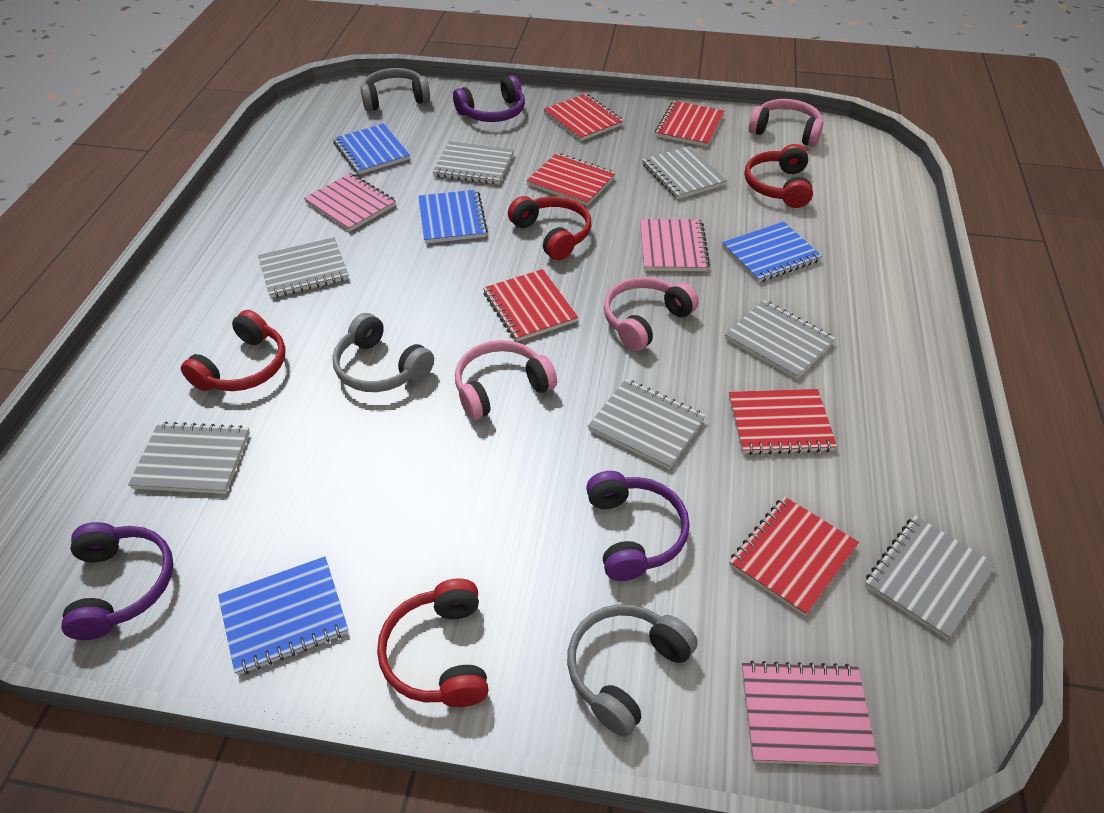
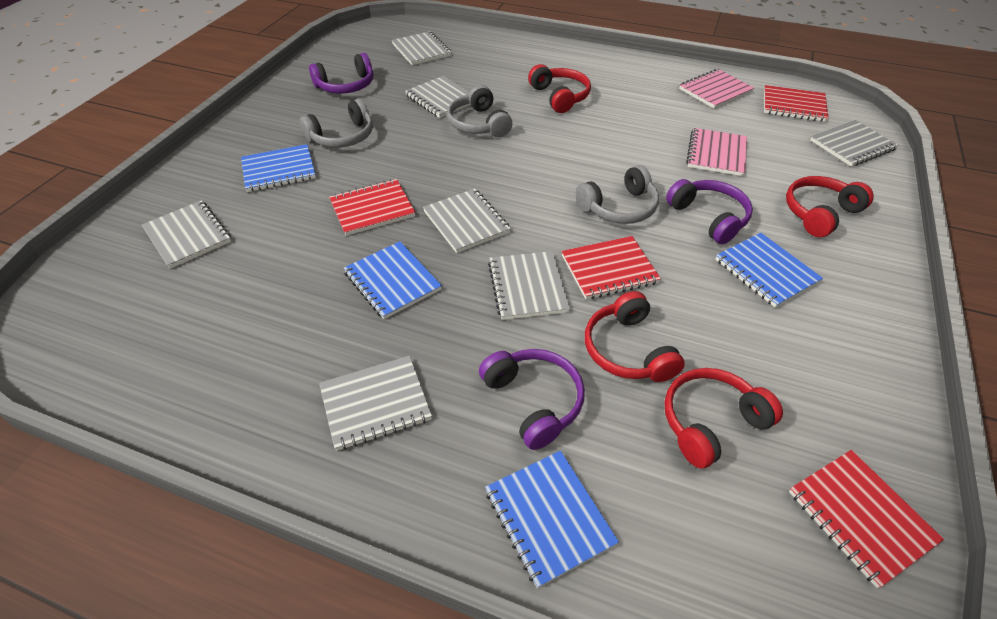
pink headphones: [455,340,557,420] [604,277,698,351] [749,99,823,147] = 3 -> none = 0
pink notebook: [304,173,396,231] [640,219,710,271] [742,661,879,767] = 3 -> [679,69,754,109] [686,128,747,176] = 2
red notebook: [483,269,578,342] [527,153,616,206] [543,94,624,141] [655,101,724,147] [729,389,837,455] [729,496,859,616] = 6 -> [329,179,415,236] [562,236,661,299] [764,85,829,122] [789,450,944,588] = 4

